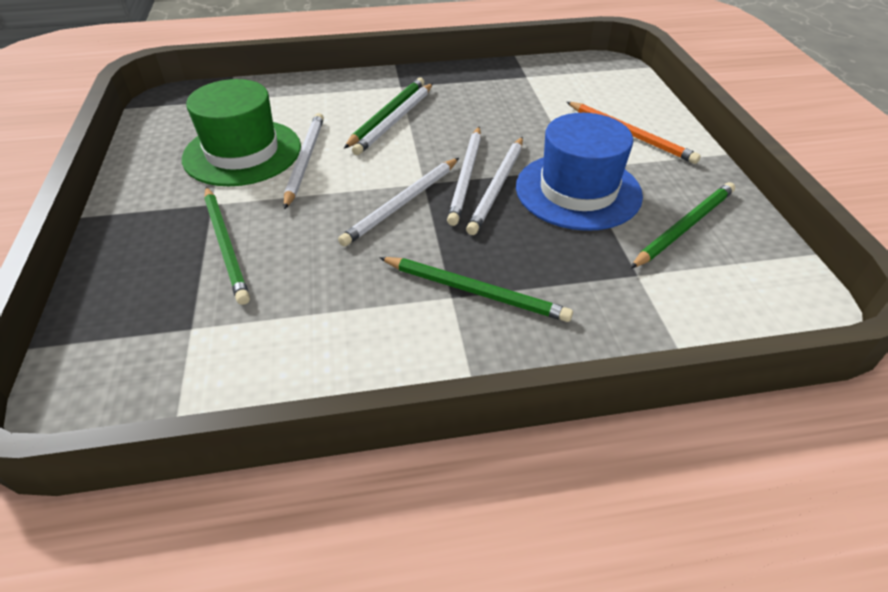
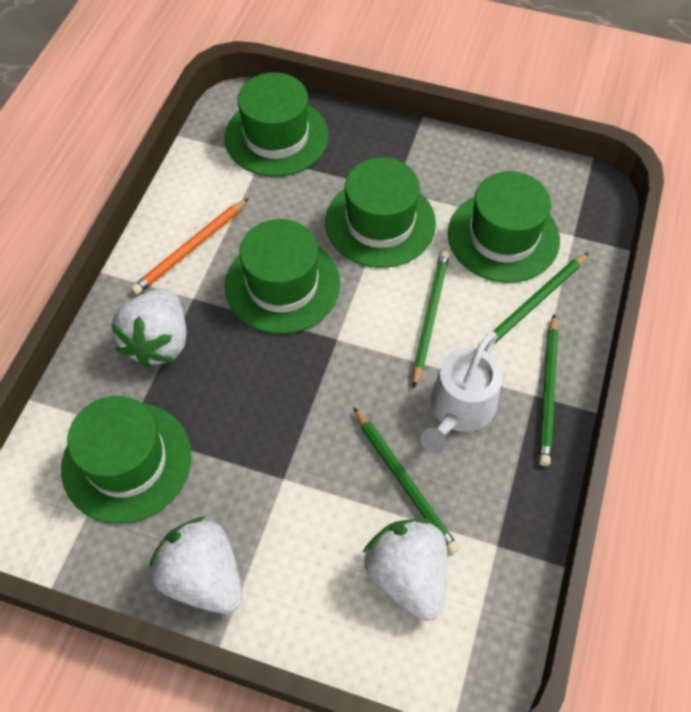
blue hat: [516,113,643,231] = 1 -> none = 0
green hat: [182,79,301,186] = 1 -> [61,396,192,524] [224,72,329,177] [225,219,340,334] [325,157,436,268] [448,171,560,283] = 5
white pencil: [284,113,324,210] [338,158,459,247] [352,83,433,155] [447,127,481,226] [466,137,523,235] = 5 -> none = 0
white strawberry: none = 0 -> [111,288,187,368] [149,517,242,614] [363,519,448,621] = 3
white watering can: none = 0 -> [420,332,502,453] = 1

